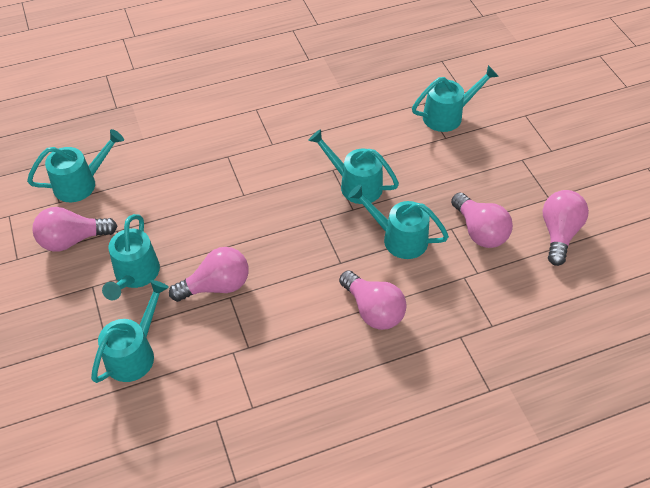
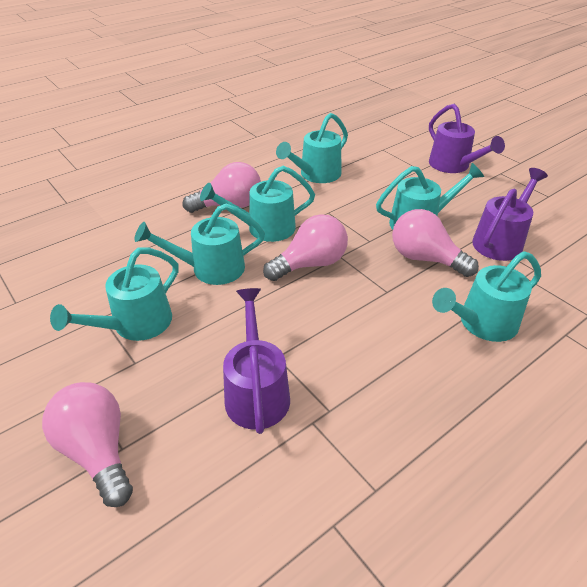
pink light bulb: [32,207,117,252] [169,247,249,302] [339,270,407,330] [451,192,513,248] [543,190,589,266] = 5 -> [42,382,133,507] [183,162,261,213] [263,214,348,281] [392,209,479,277] = 4
purple watering can: none = 0 -> [223,288,290,434] [429,104,505,173] [472,168,548,261] = 3

